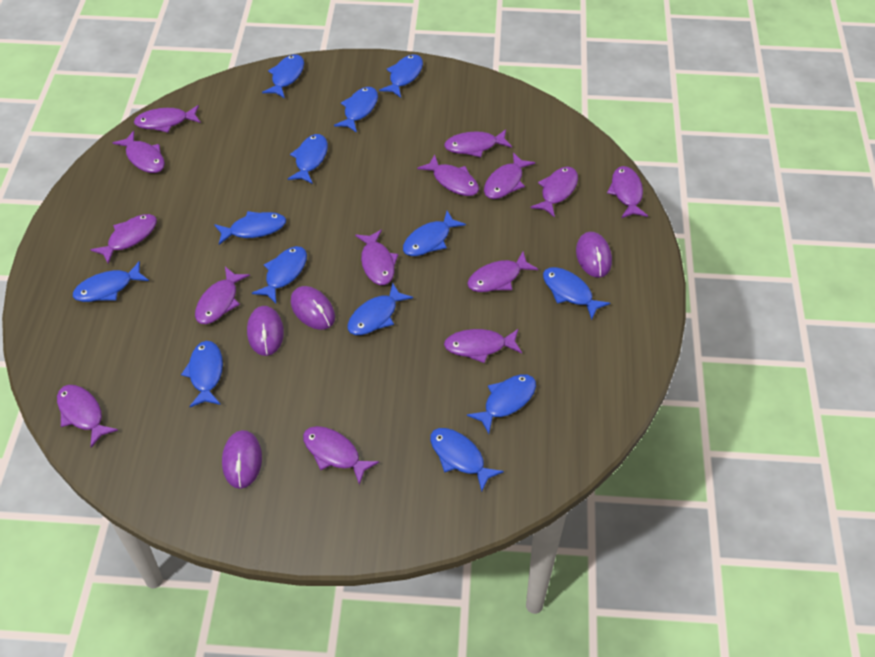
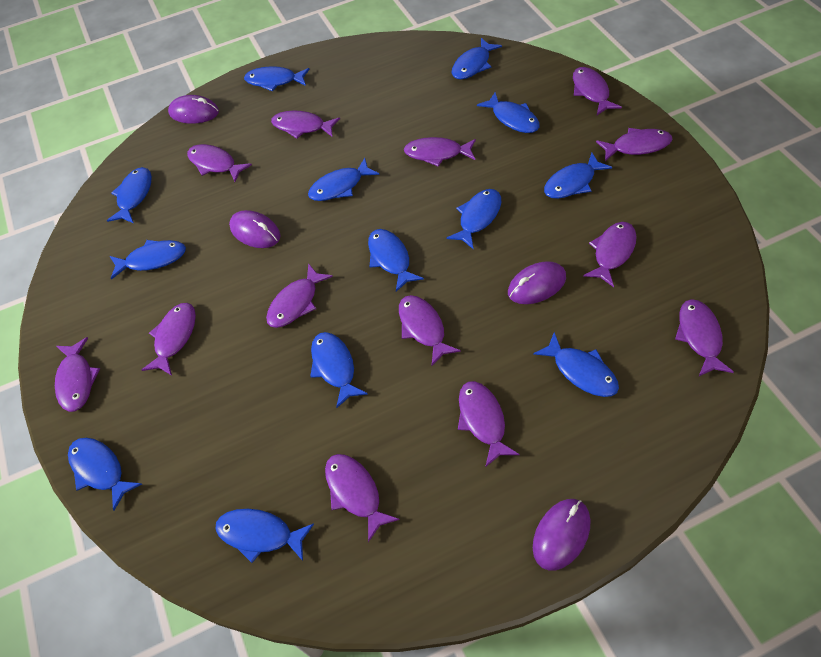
purple fish: [57,385,118,448] [90,214,157,264] [113,131,165,173] [134,105,201,133] [195,267,250,324] [303,426,379,485] [355,230,398,285] [417,155,479,196] [444,129,512,157] [444,329,522,363] [467,251,538,292] [484,152,535,199] [530,167,578,218] [607,166,648,218] = 14 -> [55,337,100,412] [142,303,196,376] [187,144,252,182] [266,263,333,328] [271,110,340,139] [325,454,400,542] [399,295,461,366] [404,137,476,167] [458,381,520,466] [573,67,622,115] [583,222,637,287] [596,128,672,161] [675,299,734,377] = 13

